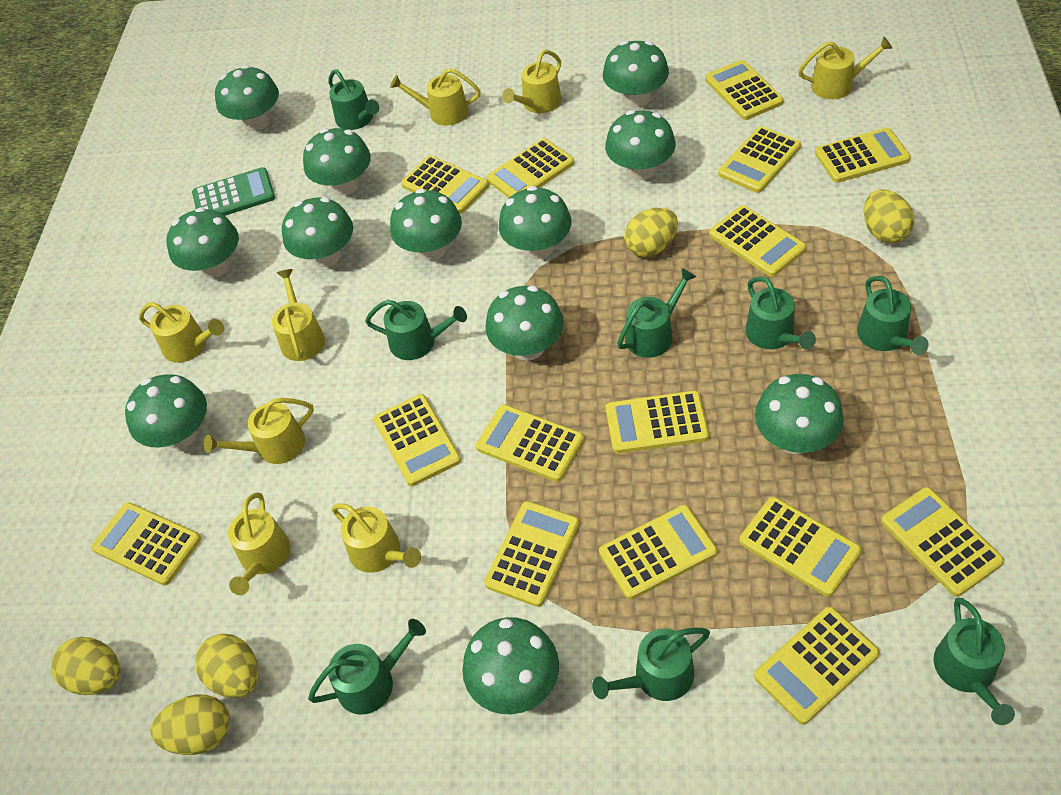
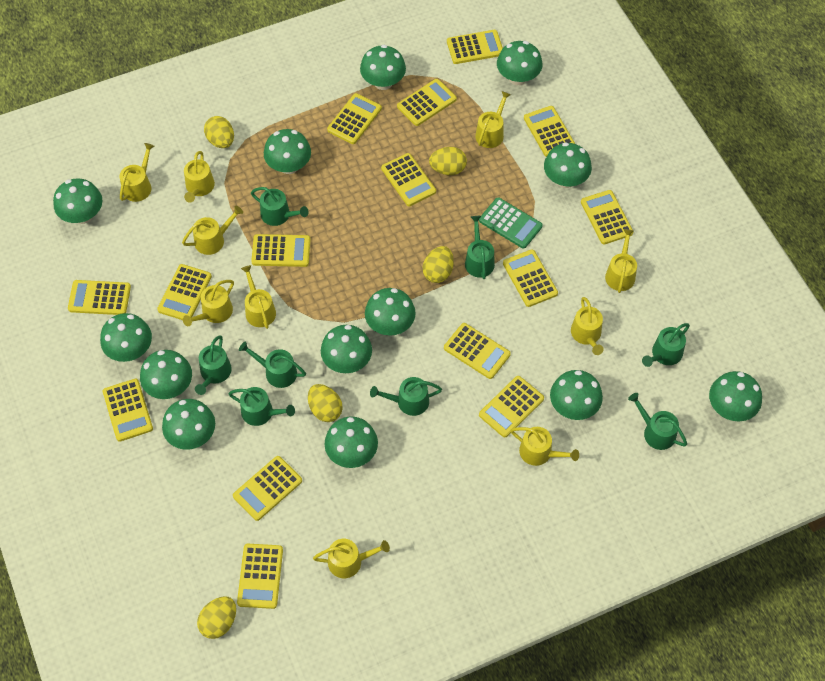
green mushroom: [125,374,207,449] [167,207,239,278] [215,65,279,131] [282,197,353,267] [303,128,371,196] [390,189,462,261] [462,617,559,714] [485,285,564,361] [499,186,571,259] [603,41,669,108] [605,110,675,180] [755,374,844,454] = 12 -> [53,179,102,224] [100,313,152,362] [140,350,192,399] [162,399,215,450] [264,129,311,174] [321,325,372,373] [324,417,378,468] [360,45,406,90] [365,288,416,336] [497,41,542,85] [544,142,592,188] [550,370,603,420] [709,371,762,421] = 13
yellow watering can: [139,302,224,363] [204,398,314,464] [228,492,290,595] [272,269,325,361] [332,503,421,573] [390,68,480,126] [502,50,562,113] [798,37,893,99] = 8 -> [120,143,154,202] [182,206,243,255] [183,280,234,326] [184,151,215,203] [241,265,276,329] [313,539,390,578] [475,91,511,148] [511,427,579,466] [571,297,604,355] [605,229,637,293] = 10

